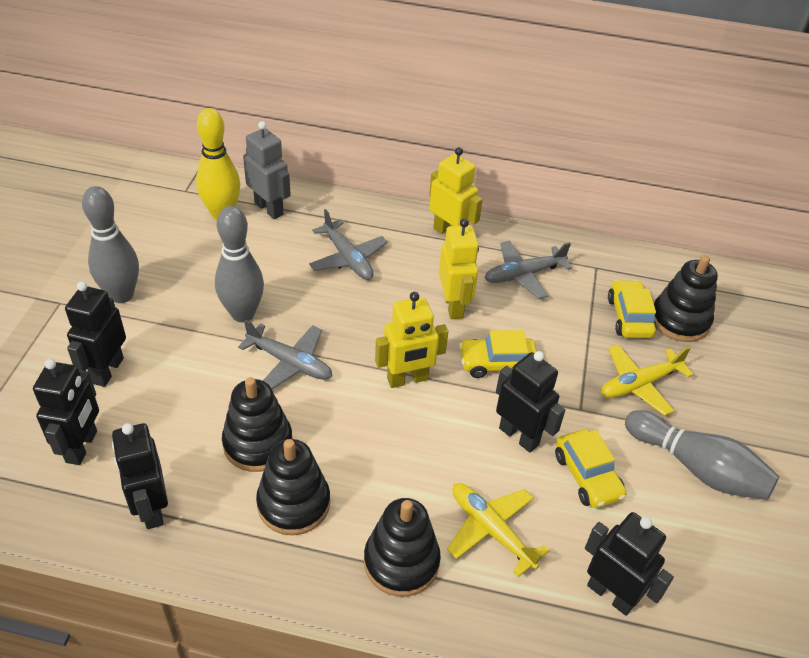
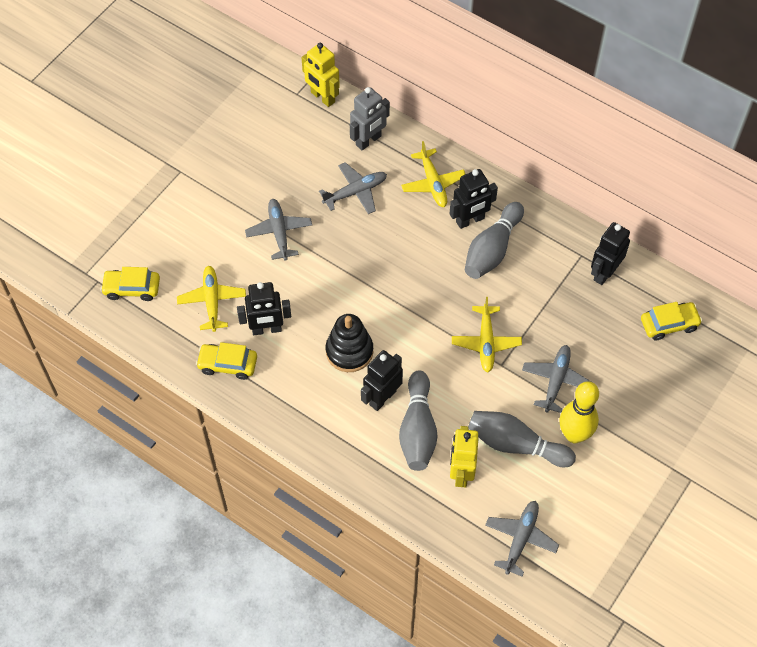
black robot: [33,359,99,465] [65,281,126,387] [112,423,168,529] [496,351,565,453] [585,512,674,616] = 5 -> [237,282,291,335] [361,350,403,411] [450,169,498,229] [591,222,630,285] = 4
black stacking toy: [222,377,293,472] [256,439,330,535] [364,498,441,597] [654,255,718,342] = 4 -> [326,314,373,372] = 1
grey plane: [238,320,332,389] [309,209,387,280] [485,241,572,299] = 3 -> [245,199,312,261] [319,162,387,214] [485,501,559,576] [522,345,591,413] = 4
yellow plane: [447,483,550,577] [601,345,693,416] = 2 -> [177,266,246,332] [401,141,465,207] [452,297,522,372] = 3
yellow robot: [375,292,449,388] [429,147,483,234] [439,218,479,319] = 3 -> [301,43,340,107] [450,426,479,488] = 2

